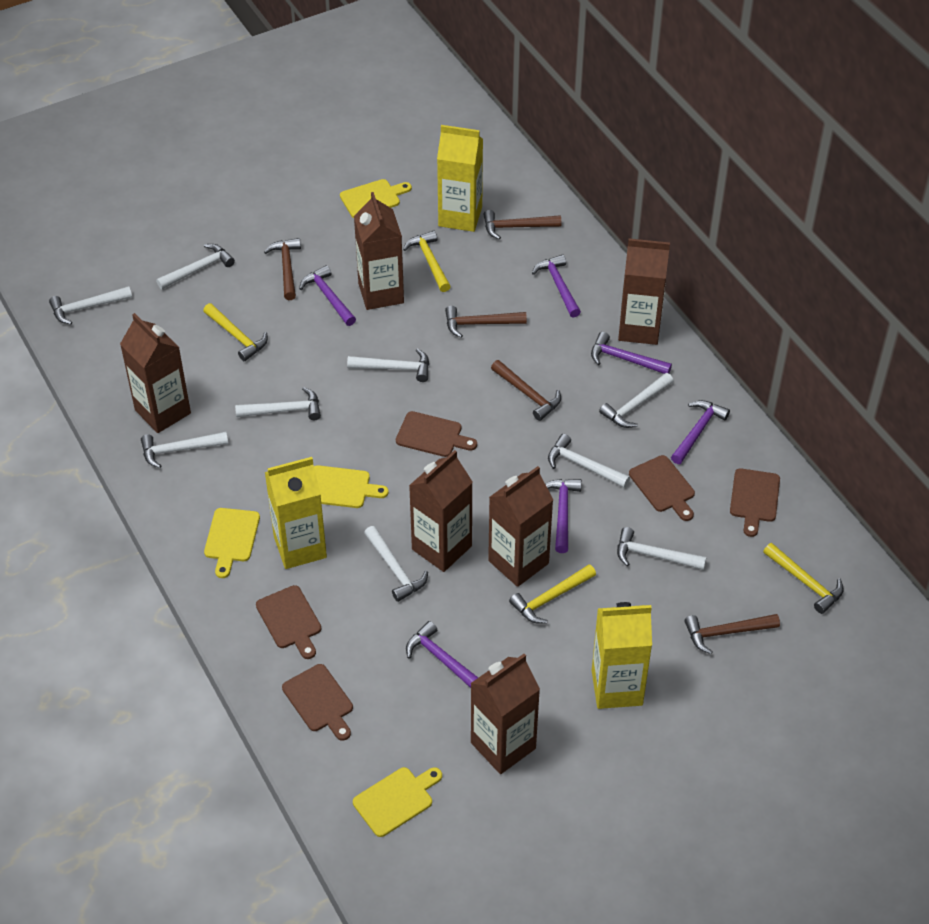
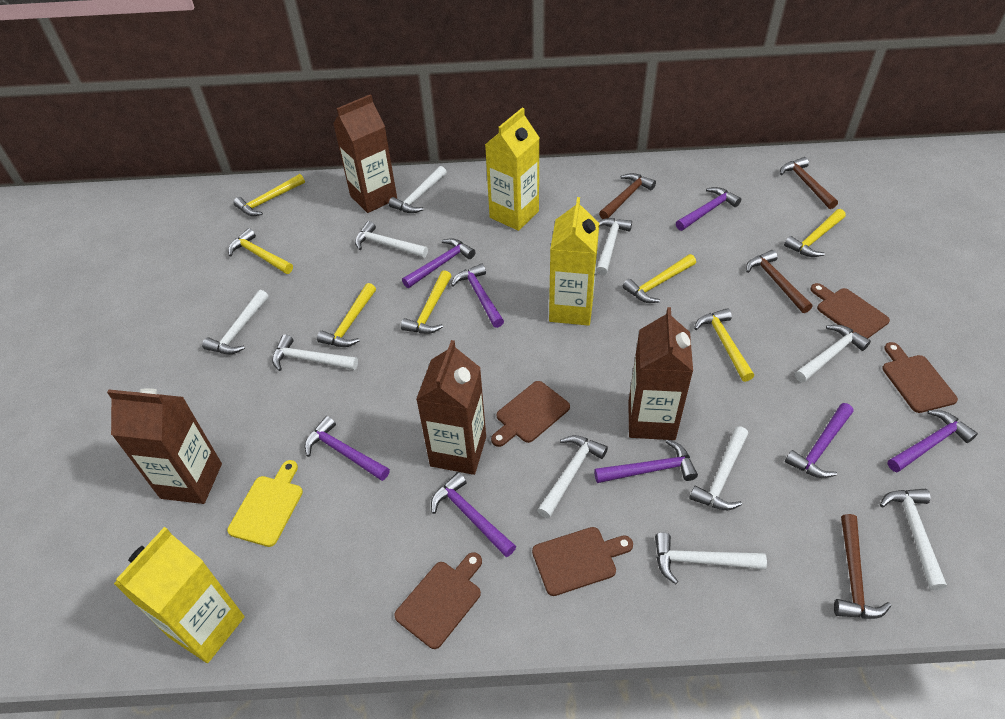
brown carton: [120,313,191,433] [354,192,404,310] [409,450,473,572] [471,654,540,774] [488,466,553,587] [618,238,670,345] = 6 -> [107,388,222,504] [333,94,397,213] [416,340,486,475] [628,307,693,440] = 4
brown hammer: [264,238,301,300] [445,306,527,337] [483,210,561,239] [491,360,561,421] [685,614,780,654] = 5 -> [599,173,656,219] [746,250,813,313] [780,157,838,209] [834,514,891,619] = 4
purple hammer: [299,265,356,326] [406,621,478,688] [532,254,581,318] [545,479,582,553] [591,332,672,374] [671,400,730,464] = 6 -> [305,416,390,481] [402,238,475,288] [431,472,516,557] [451,263,504,328] [594,439,698,483] [676,187,741,231] [785,403,853,478] [888,410,978,472] = 8
white hammer: [49,286,132,324] [141,432,228,468] [156,244,235,289] [235,387,321,420] [347,348,429,382] [364,526,428,602] [548,434,630,488] [599,373,673,428] [617,527,706,570] = 9 -> [202,290,268,354] [272,334,358,371] [355,221,428,258] [389,166,447,213] [537,435,608,519] [596,218,632,276] [655,532,767,584] [689,426,748,510] [795,325,871,383] [880,489,947,590] = 10
yellow cutting board: [204,508,260,578] [314,465,389,508] [340,179,412,218] [353,767,442,837] = 4 -> [227,460,303,547] = 1
yellow hammer: [203,303,268,361] [403,230,451,292] [509,564,596,624] [763,543,843,614] = 4 -> [228,228,293,274] [233,174,305,216] [317,283,376,347] [401,270,451,334] [622,254,696,303] [694,308,754,382] [784,209,846,257] = 7

